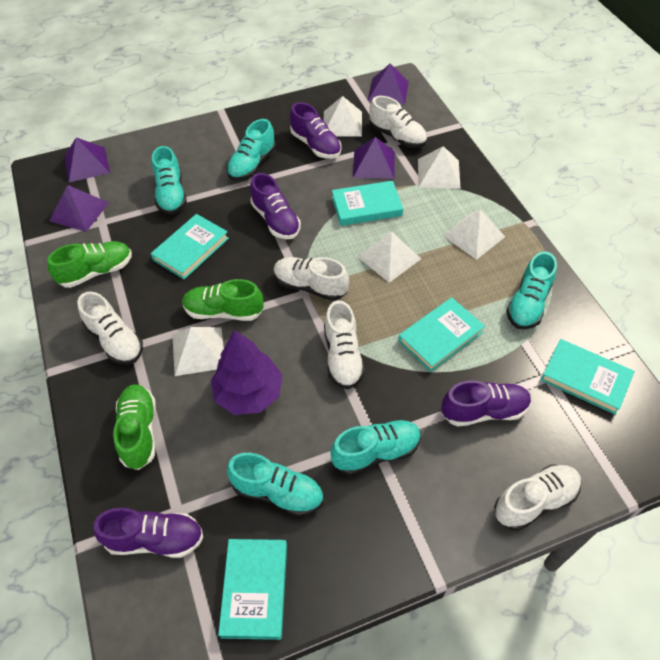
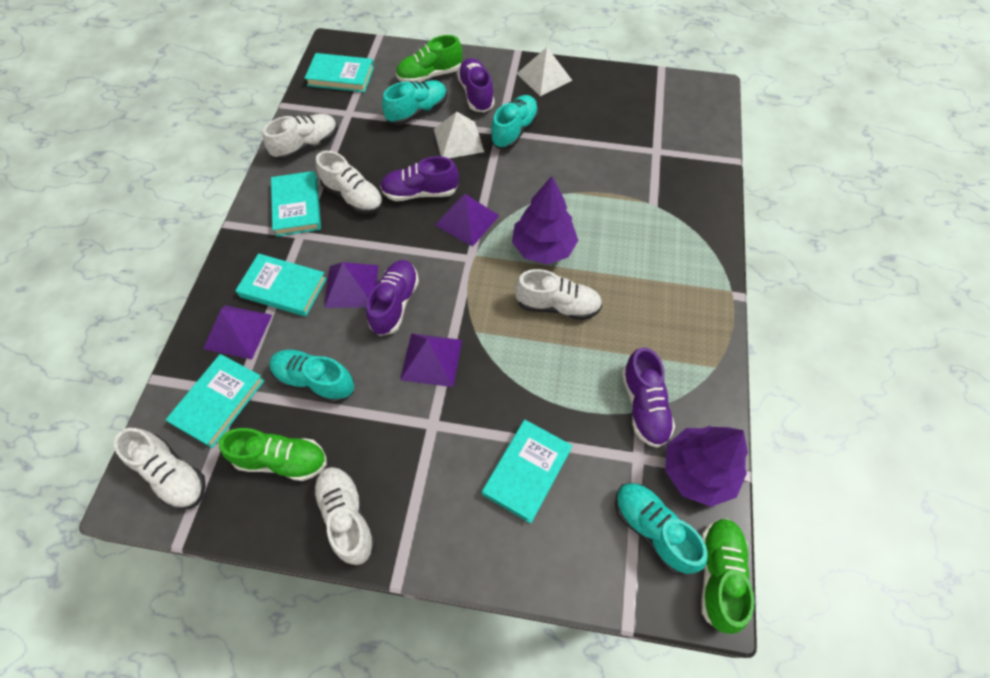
purple tree: [211,330,282,415] = 1 -> [512,176,578,264] [665,426,748,507] = 2
turquoise shoe: [152,146,187,215] [227,119,276,181] [227,453,323,516] [330,420,421,476] [506,251,557,329] = 5 -> [269,349,354,404] [382,80,447,125] [490,95,538,149] [615,483,708,575] = 4
white pyramid: [172,327,224,376] [323,96,362,137] [357,232,421,283] [418,146,461,189] [443,209,505,260] = 5 -> [434,112,484,158] [517,47,573,96] = 2

